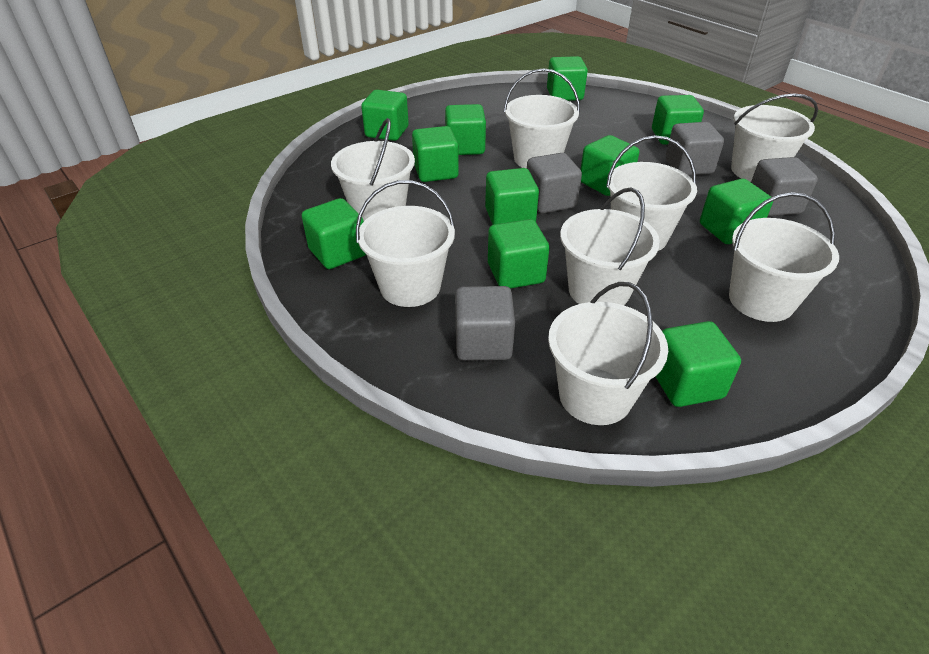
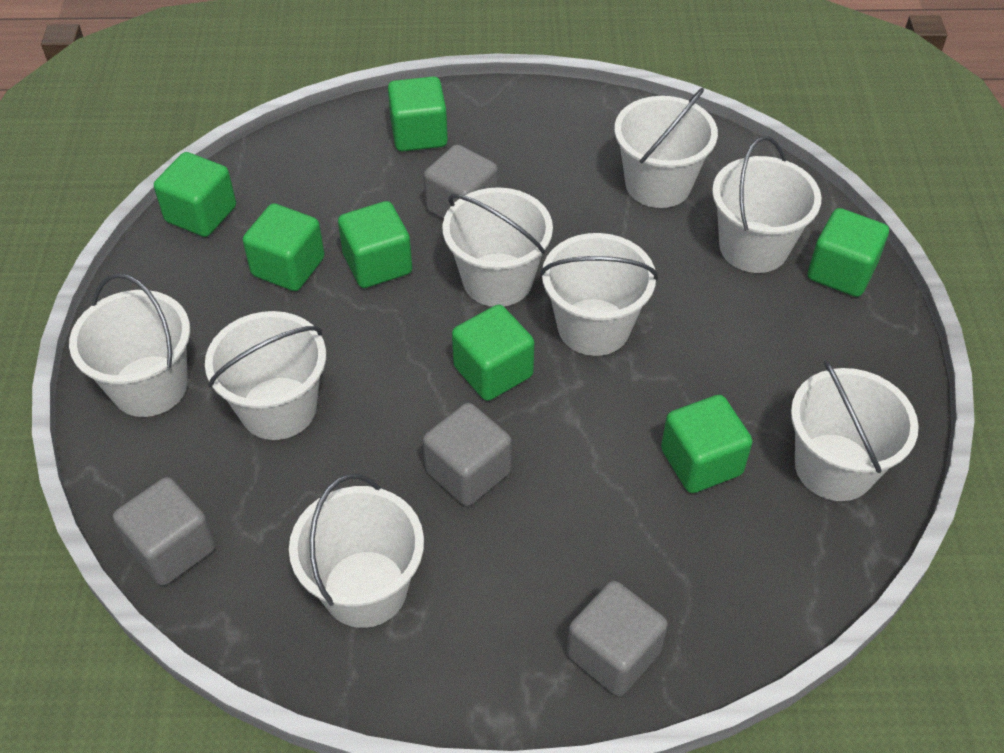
green cube: [302,198,366,269] [361,90,409,141] [412,126,459,182] [445,104,486,155] [485,168,539,225] [488,219,549,289] [547,56,588,101] [581,135,639,196] [652,95,704,145] [655,321,741,407] [700,178,773,244] = 11 -> [154,152,236,237] [243,203,324,291] [338,201,412,288] [388,76,448,152] [452,304,534,401] [661,395,752,493] [808,208,889,297] = 7

